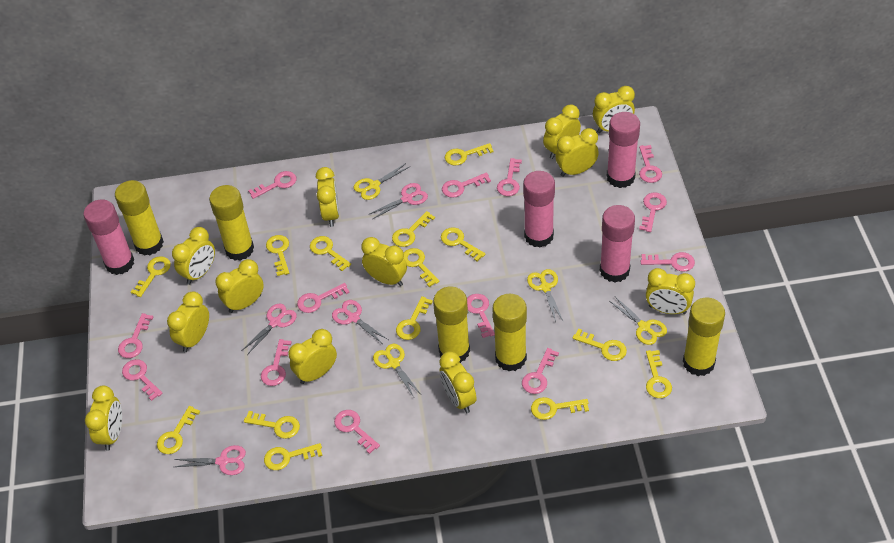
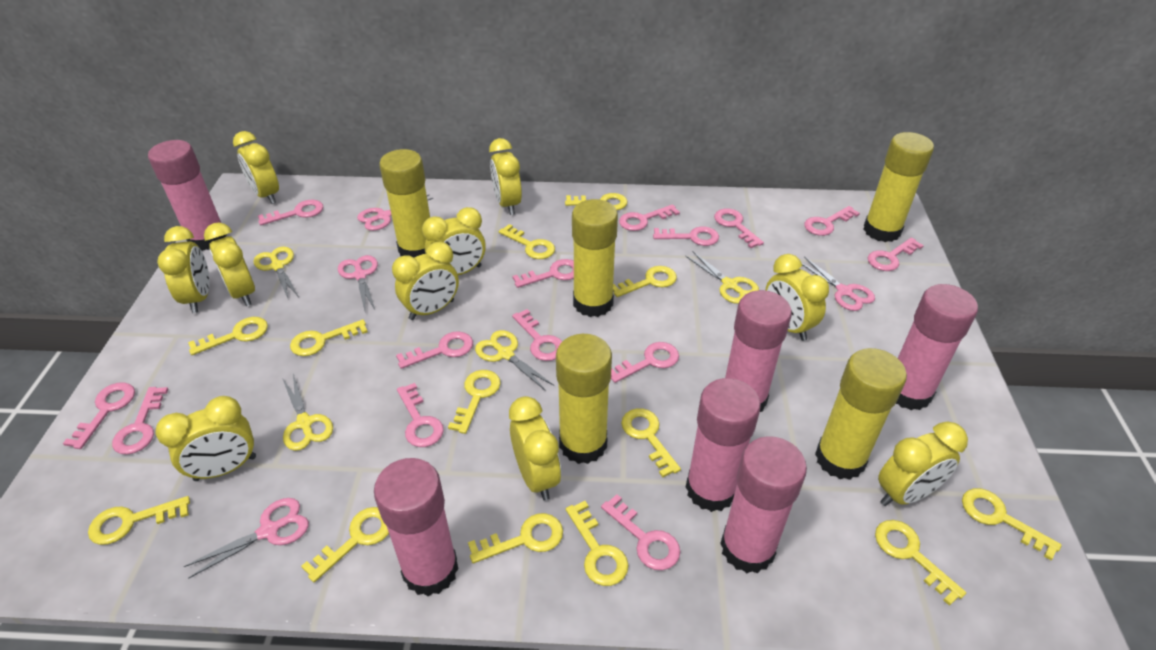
pink glue stick: [83,199,134,275] [523,171,555,248] [600,205,635,282] [606,112,640,188] = 4 -> [148,140,227,251] [374,458,458,596] [686,378,761,512] [720,436,807,573] [725,290,792,412] [896,284,978,410] = 6
pink key: [118,313,153,358] [122,359,163,401] [248,171,296,199] [261,339,292,386] [297,283,350,313] [334,410,380,454] [442,173,491,198] [467,294,495,338] [497,158,522,196] [522,348,559,394] [639,145,662,183] [639,193,667,232] [641,252,695,272] = 13 -> [63,382,135,449] [112,387,168,455] [258,200,323,225] [396,331,473,369] [397,383,444,447] [512,259,574,288] [512,309,563,361] [601,494,681,570] [611,342,679,383] [619,204,680,231] [653,226,719,246] [714,209,764,248] [804,206,860,236] [868,238,924,271] = 14
yellow clock: [85,385,122,451] [167,291,209,352] [172,227,215,285] [216,259,264,313] [288,329,337,384] [316,167,339,227] [361,237,407,286] [439,351,476,413] [543,105,581,159] [556,128,599,177] [593,86,635,133] [646,268,695,314] = 12 -> [156,396,256,481] [157,226,210,313] [204,223,255,306] [233,131,279,204] [392,242,459,320] [422,207,486,275] [489,138,522,215] [509,396,561,500] [765,254,829,341] [878,421,968,506] = 10
yellow key: [131,256,171,297] [157,406,200,454] [244,411,300,439] [264,443,323,470] [266,235,289,276] [310,236,351,271] [392,211,435,247] [396,296,433,340] [404,248,440,287] [441,227,486,261] [445,143,494,166] [531,397,589,420] [572,328,627,361] [646,350,672,398] = 14 -> [88,496,190,545] [188,317,268,355] [290,319,368,356] [301,507,389,582] [448,370,501,434] [468,513,563,563] [498,224,555,259] [565,193,627,210] [566,501,629,586] [613,266,677,297] [621,408,681,477] [875,520,966,606] [962,488,1062,560] = 13

